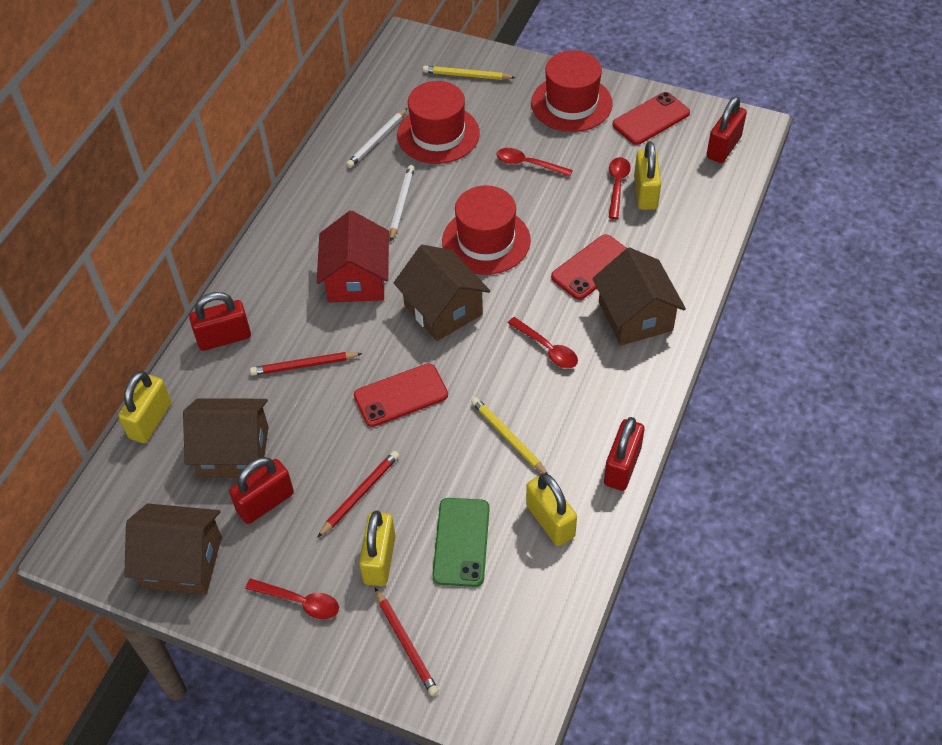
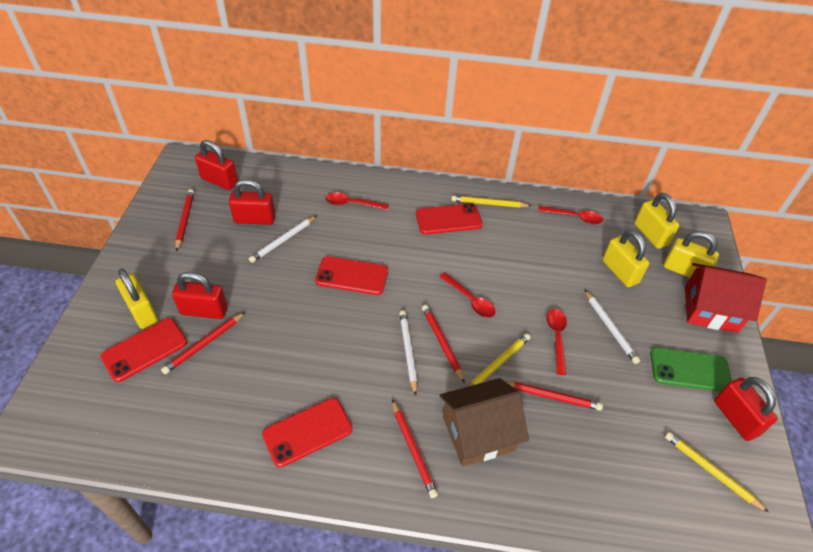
brown house: [124,504,222,595] [183,398,269,478] [394,245,490,341] [592,247,686,345] = 4 -> [439,378,529,466] = 1
red hat: [397,81,480,164] [442,185,531,275] [531,50,613,132] = 3 -> none = 0
red pencil: [250,352,362,376] [317,451,399,538] [375,588,439,696] = 3 -> [161,312,245,374] [175,189,194,251] [392,400,438,498] [422,305,465,383] [505,381,603,411] = 5
red phone: [354,363,448,427] [551,234,626,300] [613,92,690,145] = 3 -> [100,318,187,382] [262,398,353,468] [315,256,388,295] [416,203,483,235] = 4
white pencil: [346,108,408,168] [390,165,415,242] = 2 -> [249,216,316,263] [399,311,417,396] [585,290,640,364] = 3
yellow pencil: [423,66,516,80] [471,397,548,474] = 2 -> [451,195,532,208] [468,333,530,386] [665,432,769,512] = 3

